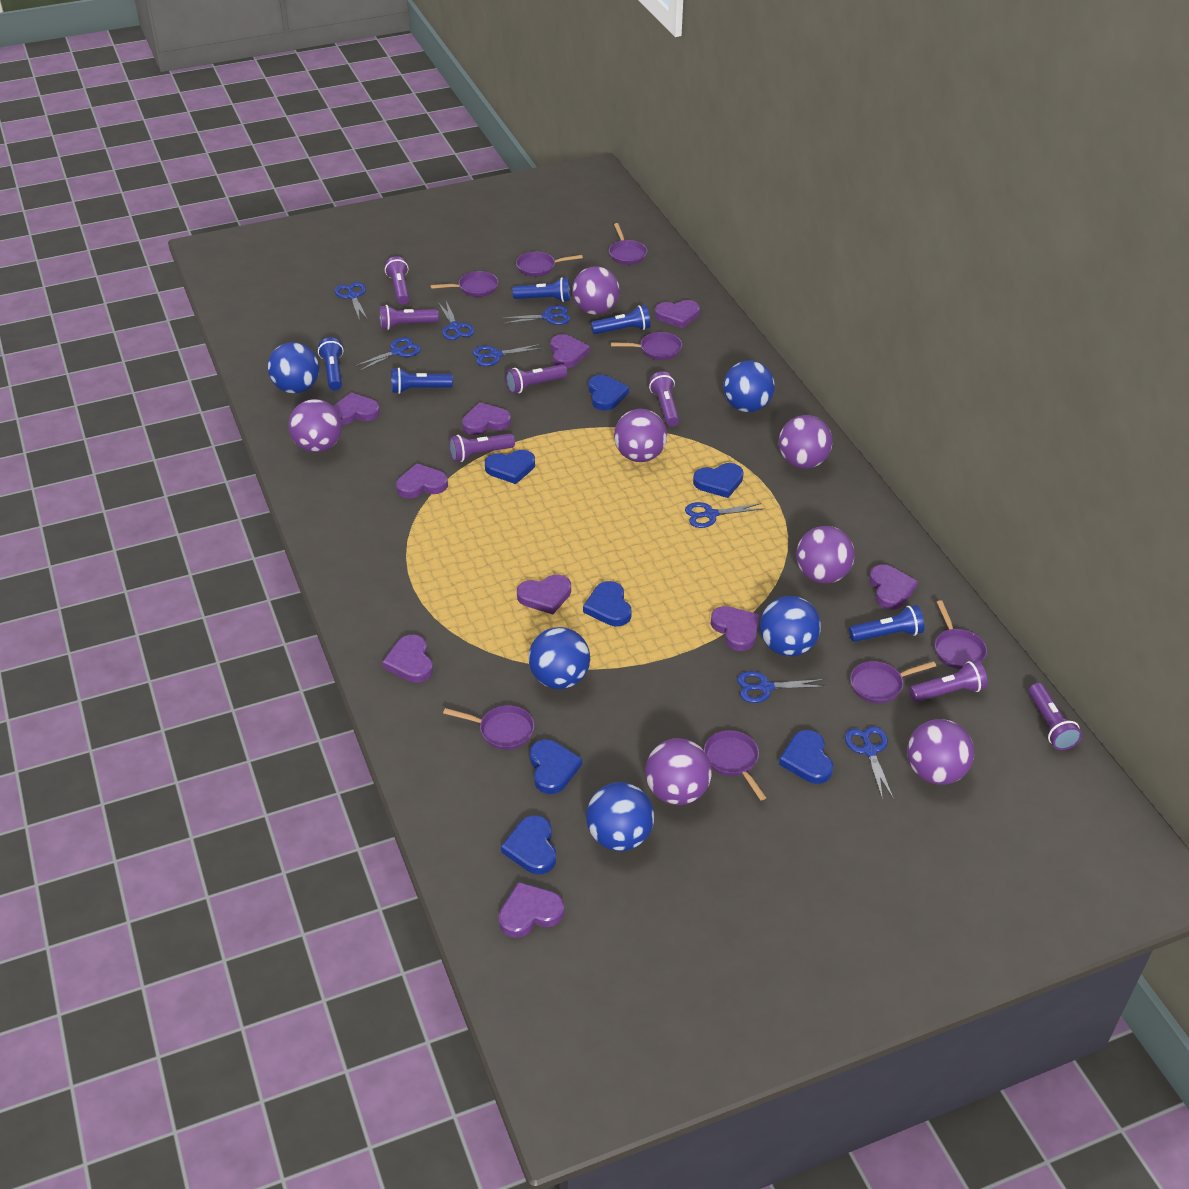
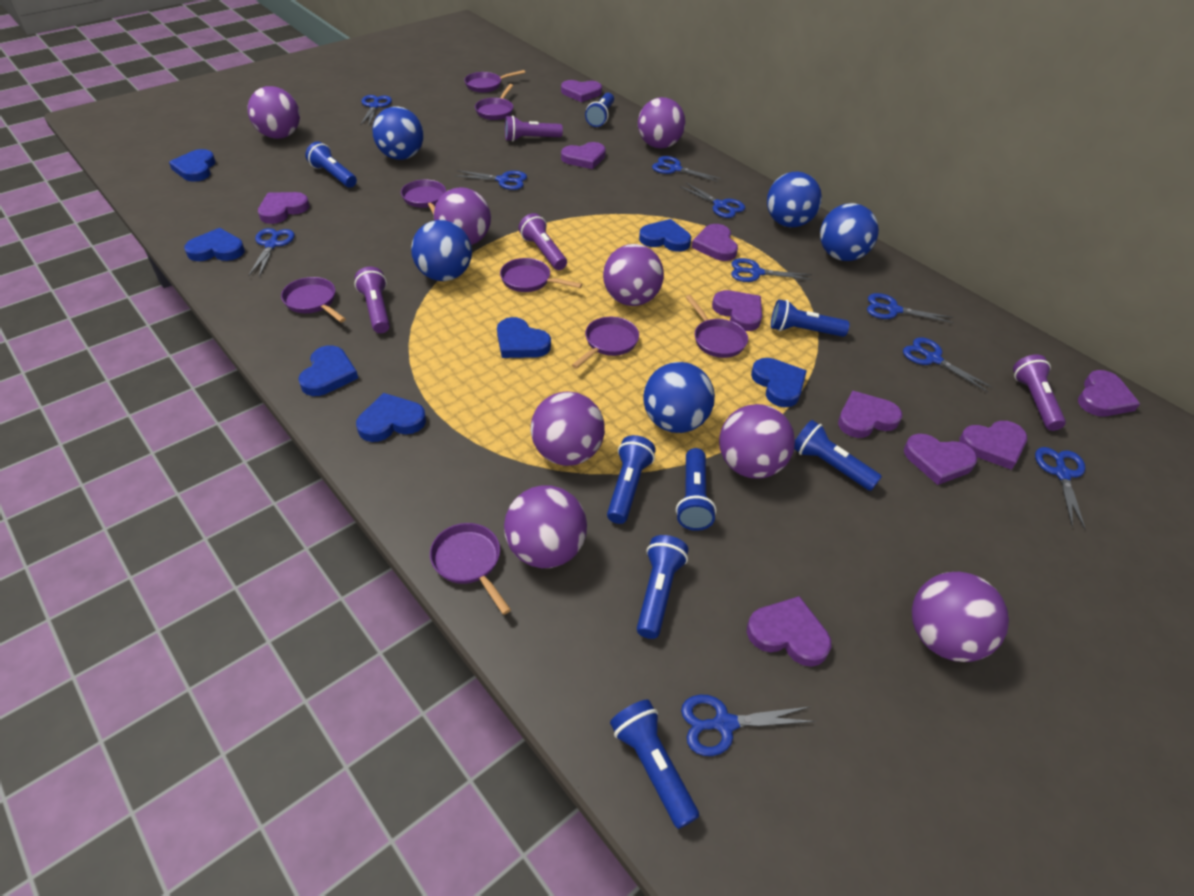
blue flashlight: [318,338,343,391] [391,368,453,394] [513,277,570,302] [591,305,651,334] [849,605,924,642] = 5 -> [305,142,357,188] [585,93,614,127] [607,435,656,524] [610,700,699,829] [637,535,688,639] [676,448,716,531] [771,299,850,337] [794,420,882,491] = 8
blue scissors: [335,282,368,320] [354,337,421,371] [438,301,474,340] [473,344,543,366] [503,305,570,325] [685,502,763,528] [737,671,827,703] [845,726,894,800] = 8 -> [248,228,295,277] [361,95,392,125] [454,170,527,190] [652,156,721,182] [680,182,745,218] [681,695,816,756] [731,258,813,282] [867,293,954,323] [903,337,993,392] [1035,447,1086,530] = 10
purple ball: [288,399,342,452] [572,266,620,315] [614,409,667,462] [645,738,712,805] [779,415,833,469] [796,526,855,584] [907,719,974,785] = 7 -> [248,86,300,139] [434,187,491,245] [504,485,587,568] [530,391,605,466] [603,244,664,306] [638,97,685,149] [719,404,795,479] [912,572,1009,662] = 8
purple flashlight: [379,305,439,330] [385,256,410,305] [449,434,515,462] [506,364,567,394] [649,372,679,427] [909,660,988,702] [1028,683,1082,750] = 7 -> [354,266,390,333] [505,115,563,142] [519,213,567,270] [1013,354,1066,431] = 4

